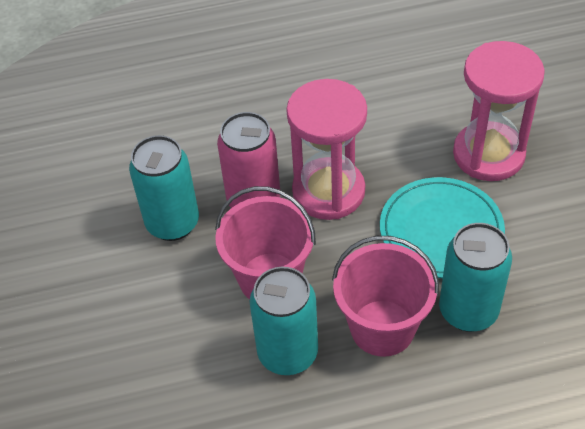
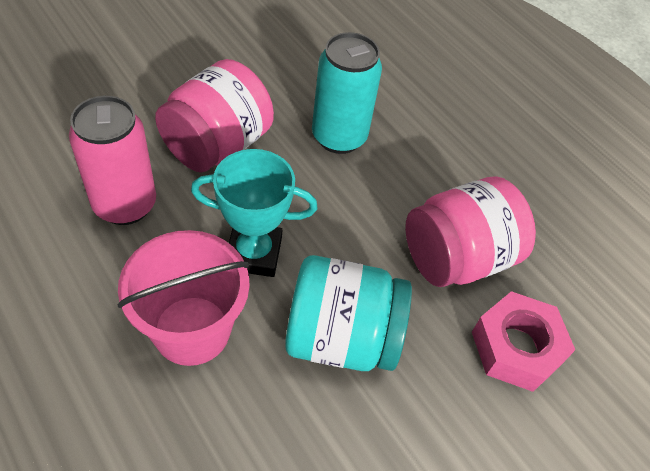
pink bucket: [215,186,316,299] [332,236,439,357] = 2 -> [117,230,250,366] = 1
pink hourglass: [286,79,367,220] [453,41,545,181] = 2 -> none = 0
pink jar: none = 0 -> [155,59,274,173] [405,177,536,287] = 2
pink nut: none = 0 -> [472,291,575,392] = 1
turquoise can: [129,135,199,241] [250,267,318,375] [439,223,512,332] = 3 -> [312,32,382,154] = 1
turquoise jar: none = 0 -> [285,255,412,371] = 1
turquoise plate: [380,177,505,278] = 1 -> none = 0
turquoise trophy: none = 0 -> [191,149,318,277] = 1

